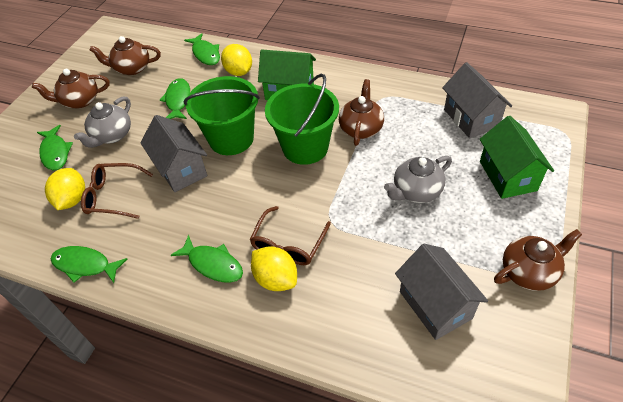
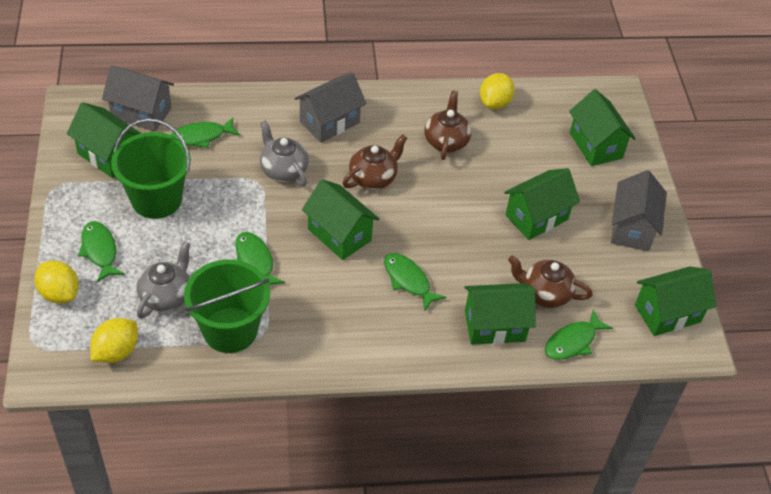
brown glasses: [81,163,153,219] [249,206,331,265] = 2 -> none = 0
brown teapot: [32,69,110,108] [89,36,161,75] [339,79,384,146] [494,229,582,291] = 4 -> [343,134,407,189] [425,91,471,160] [508,256,593,308] = 3
green house: [258,49,316,100] [479,116,554,199] = 2 -> [67,102,142,178] [302,179,379,260] [464,283,536,345] [504,168,580,240] [569,89,636,166] [635,266,717,336] = 6

